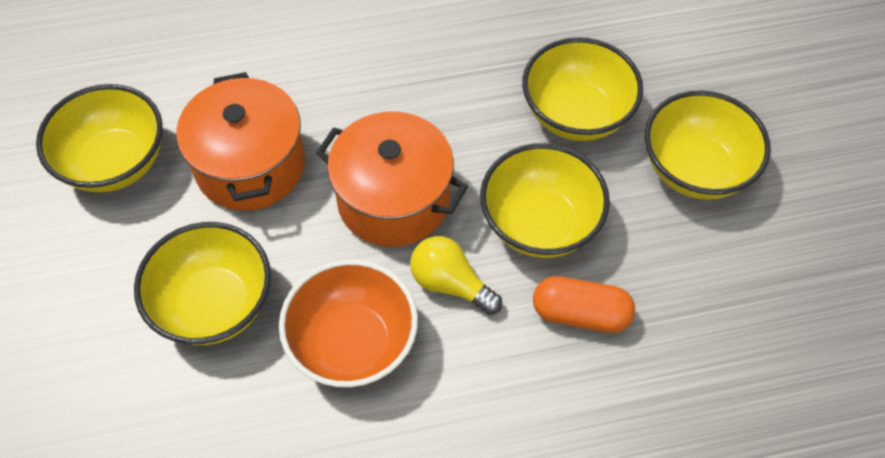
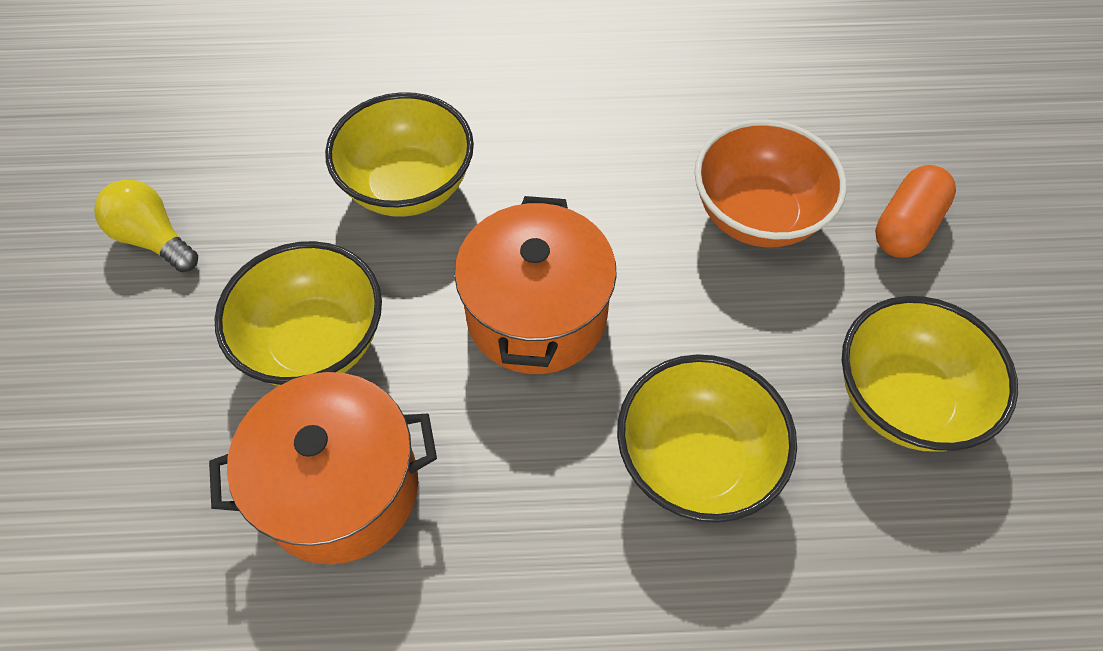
yellow bowl: [36,84,163,193] [134,222,271,345] [480,143,610,258] [522,37,643,141] [645,90,771,200] = 5 -> [215,241,382,386] [325,92,474,217] [617,354,797,522] [842,296,1018,452] = 4

